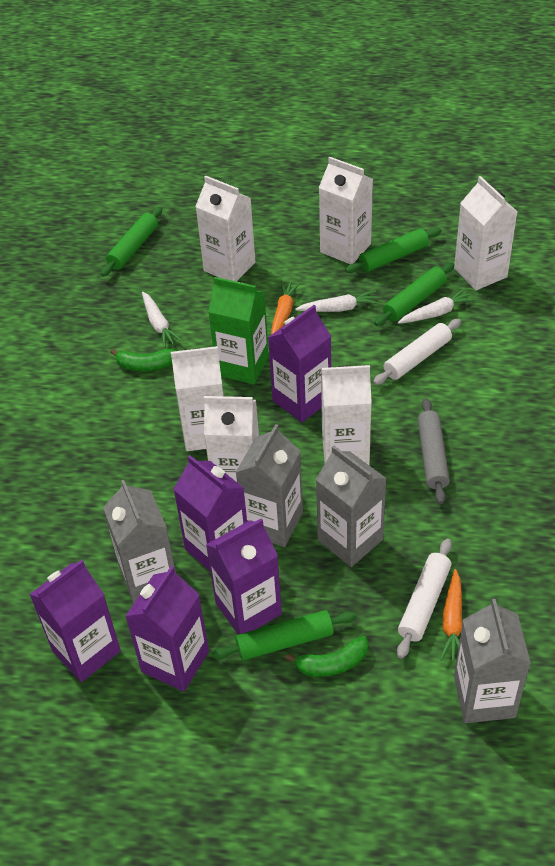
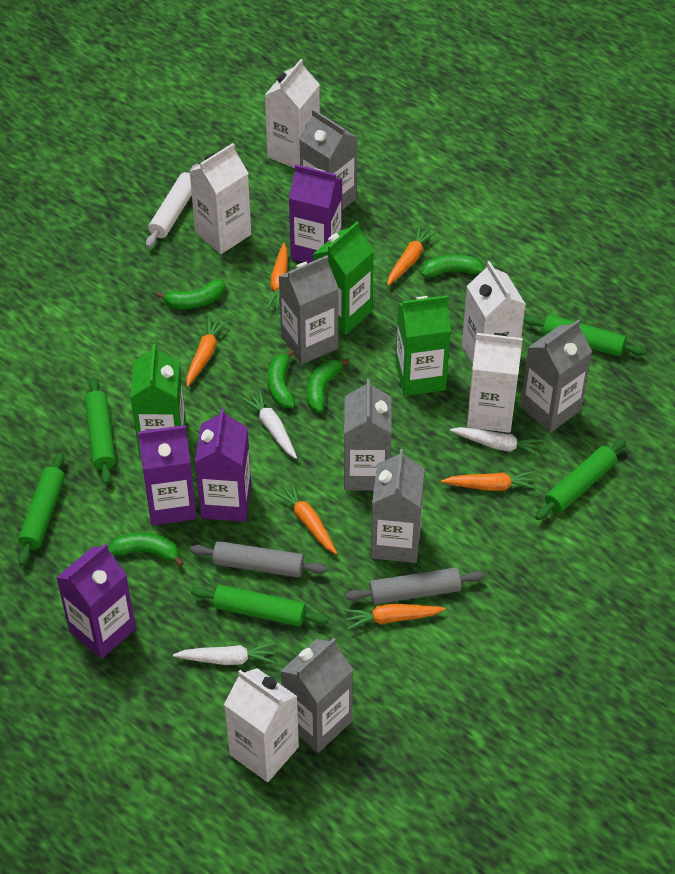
green banana: [110,349,177,371] [285,636,369,677] = 2 -> [108,532,183,566] [157,279,225,309] [268,350,295,408] [307,358,350,412] [422,254,484,278] = 5
green carton: [208,277,269,384] = 1 -> [130,344,186,455] [313,222,374,335] [396,295,451,396] = 3
green rolling pin: [101,207,162,277] [212,610,356,660] [345,228,442,273] [374,263,454,326] = 4 -> [18,452,65,565] [85,378,116,484] [191,585,329,626] [523,315,646,357] [535,439,626,520] = 5
grey carton: [103,480,176,603] [235,424,303,547] [315,445,387,567] [454,599,531,723] = 4 -> [278,255,339,364] [281,638,353,753] [299,109,357,210] [344,379,392,491] [371,449,425,563] [520,320,592,432] = 6
grey rolling pin: [418,398,450,504] = 1 -> [190,541,327,577] [346,567,484,604] = 2
orange carrot: [271,281,300,335] [440,569,463,661] = 2 -> [186,316,229,387] [267,243,288,310] [273,481,337,554] [344,604,446,630] [387,225,437,286] [441,471,538,491] = 6
purple carton: [29,559,121,682] [126,566,209,692] [173,455,247,571] [206,518,282,635] [268,305,331,423] = 5 -> [56,543,136,659] [138,425,197,525] [195,408,251,522] [289,164,342,263] = 4
white carton: [171,346,224,451] [195,176,256,281] [204,396,259,482] [319,157,373,264] [321,365,372,465] [454,176,517,290] = 6 -> [189,143,251,254] [224,668,299,782] [264,59,320,168] [462,261,526,364] [467,333,523,433] = 5
white rolling pin: [373,319,461,385] [397,538,452,659] = 2 -> [146,164,199,248] = 1

